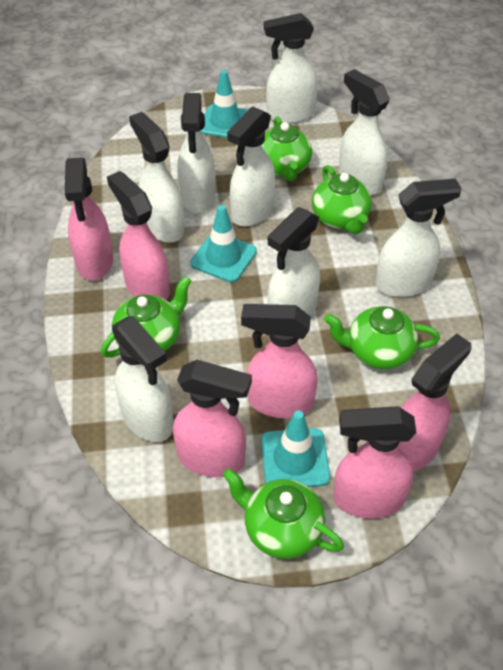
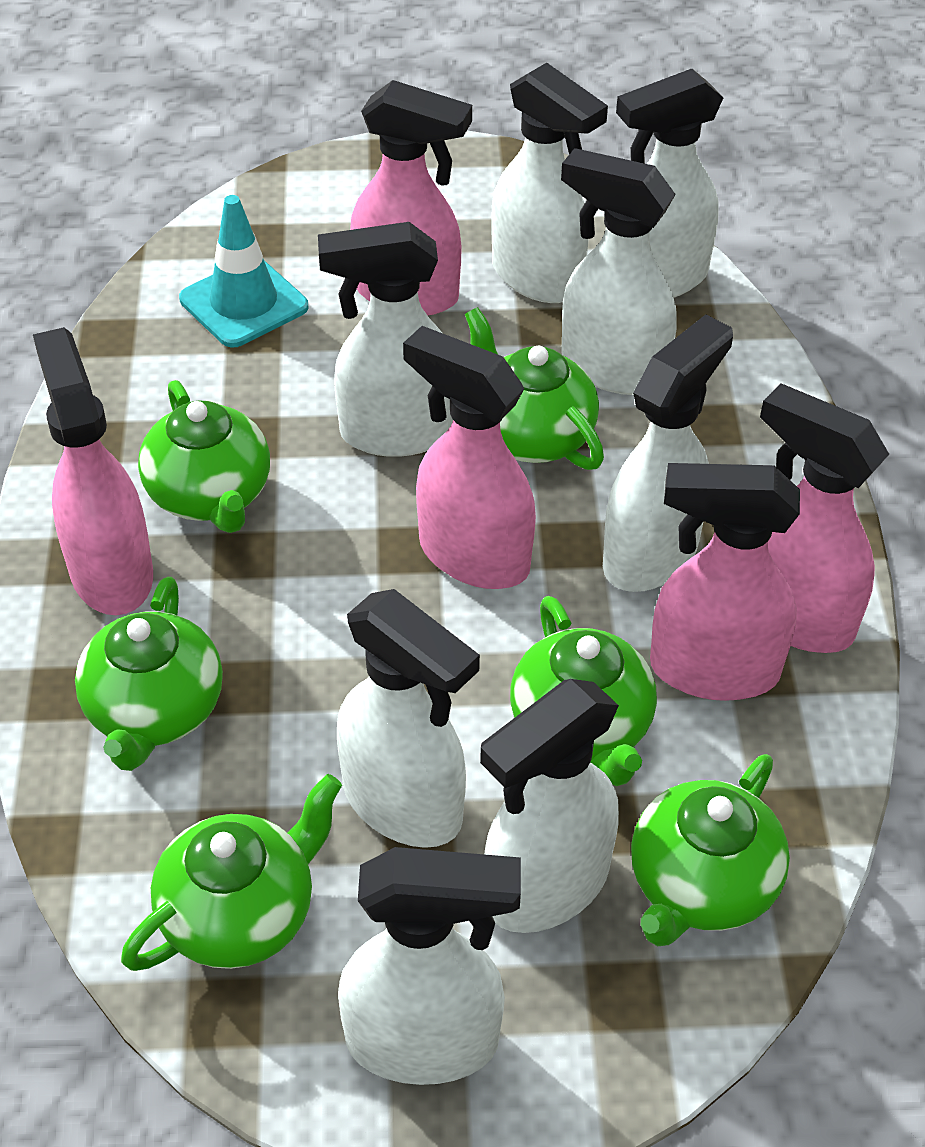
green teapot: [101,276,191,358] [223,468,344,559] [262,116,312,181] [312,165,372,234] [324,306,440,369] = 5 -> [75,577,223,771] [121,774,342,971] [138,380,270,533] [465,307,604,470] [510,596,657,786] [631,754,790,946] = 6
pink spray bottle: [65,157,113,281] [107,171,170,300] [173,360,252,477] [241,304,318,418] [333,406,417,518] [398,333,471,471] = 6 -> [33,327,153,615] [350,80,472,315] [403,326,536,589] [650,463,800,701] [760,383,889,653] = 5
turquoise traffic cone: [190,205,257,282] [201,70,248,138] [261,410,330,487] = 3 -> [179,195,308,348] = 1

